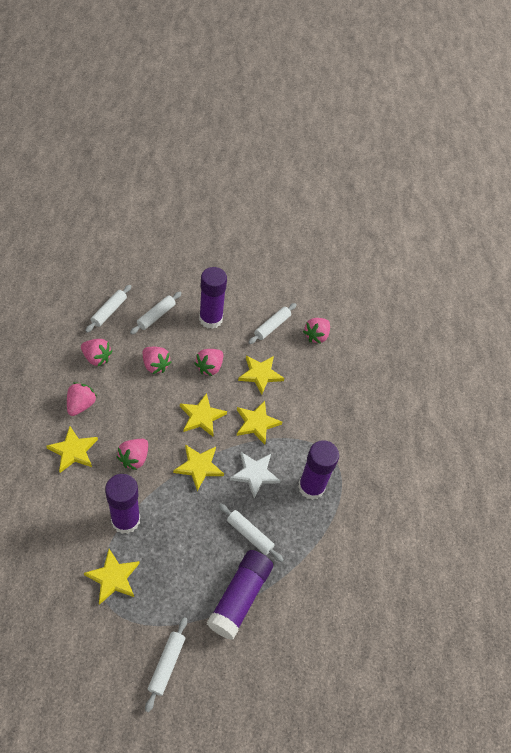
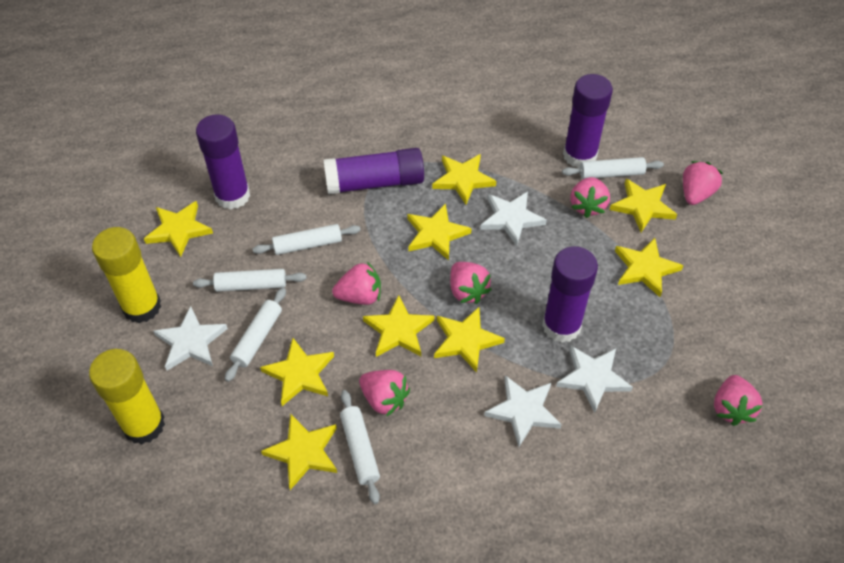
white star: [230,452,280,498] = 1 -> [153,306,228,371] [480,191,547,246] [484,375,562,447] [556,346,633,413] = 4
yellow glue stick: none = 0 -> [89,349,165,444] [92,227,161,323] = 2
yellow star: [46,426,98,473] [84,549,140,605] [173,444,224,491] [180,393,227,436] [237,401,282,445] [238,356,284,395] = 6 -> [144,201,213,257] [260,338,334,406] [261,414,337,490] [363,295,435,357] [407,203,472,260] [432,154,496,204] [434,307,505,373] [610,179,677,232] [615,238,684,297] = 9

